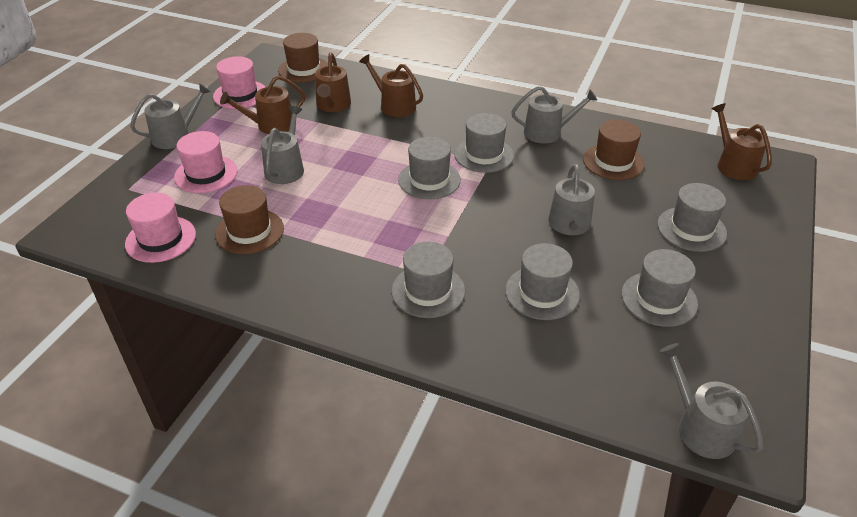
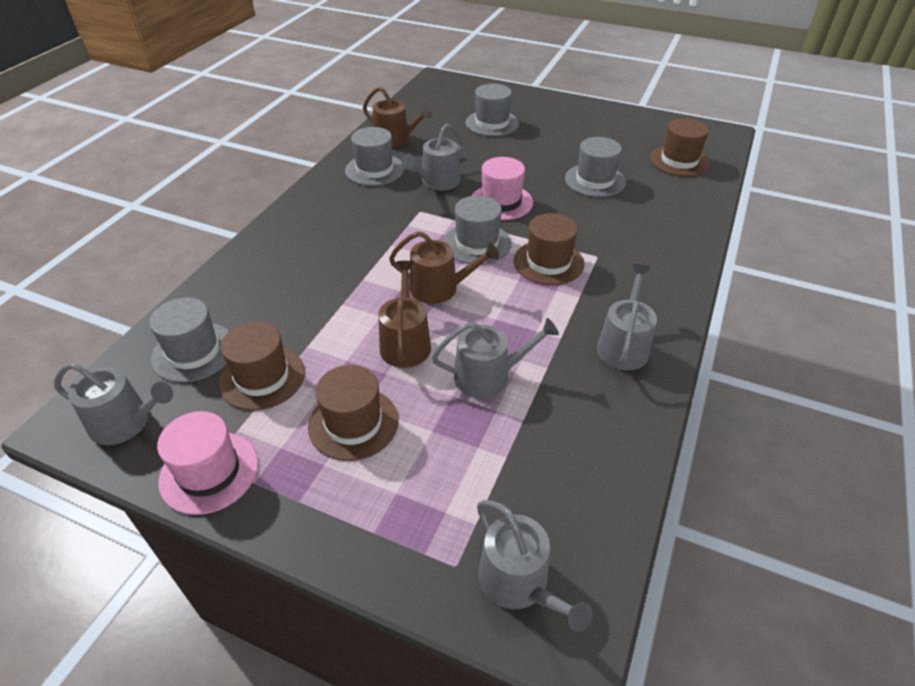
brown hat: [215,185,284,254] [278,33,328,82] [583,120,645,180] = 3 -> [219,321,305,411] [308,365,399,461] [514,213,585,285] [650,118,710,176] = 4
brown watering can: [220,75,305,134] [315,52,351,112] [359,54,423,117] [711,103,772,180] = 4 -> [363,87,432,148] [378,261,431,368] [389,231,499,304] = 3
grey hat: [391,242,465,318] [398,137,461,199] [454,113,514,173] [505,243,580,320] [621,249,698,327] [657,183,727,252] = 6 -> [149,298,229,383] [345,127,404,186] [443,196,511,265] [465,84,519,136] [565,137,626,197] = 5
pink hat: [125,193,196,263] [174,131,238,193] [213,56,265,109] = 3 -> [157,411,258,515] [472,157,533,220] = 2

